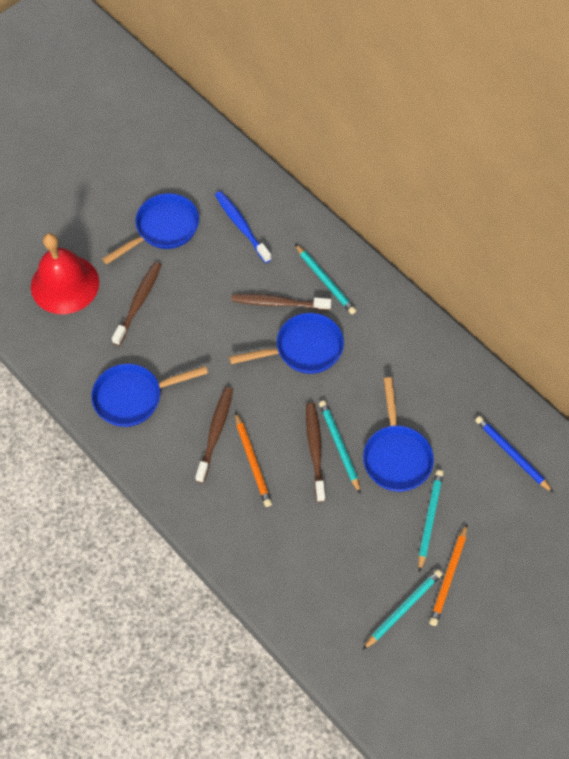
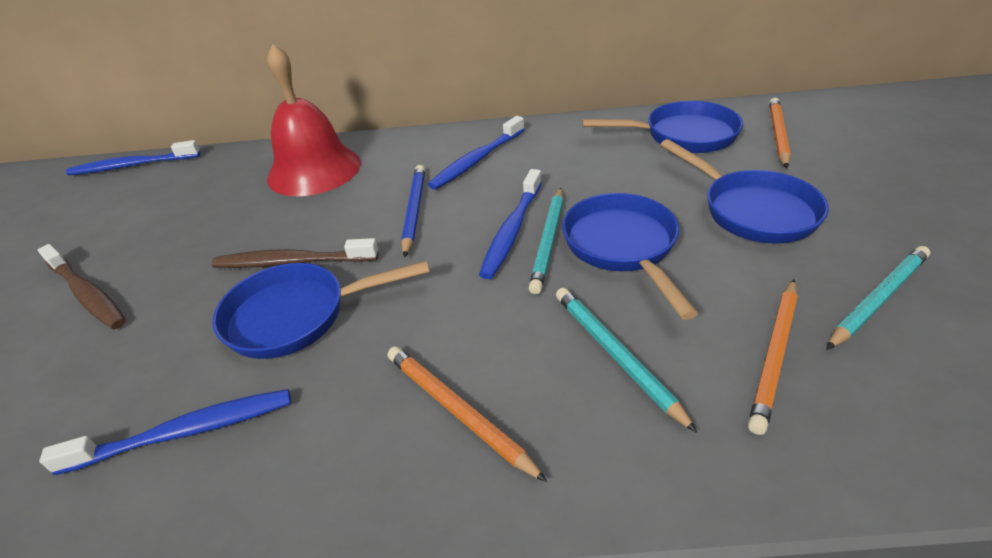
blue toothbrush: [215,191,272,263] = 1 -> [39,389,291,475] [66,140,200,175] [428,116,525,190] [479,169,542,279] = 4
brown toothbrush: [112,262,161,346] [195,387,233,483] [232,294,332,310] [306,403,325,502] = 4 -> [38,244,126,329] [212,238,378,268] = 2
orange pencil: [235,412,272,507] [429,524,467,626] = 2 -> [388,346,547,482] [748,279,798,435] [769,98,791,168] = 3
turquoise pencil: [295,244,356,314] [319,400,361,494] [363,569,442,650] [418,470,444,572] = 4 -> [529,188,563,294] [556,288,697,433] [826,246,930,350] = 3

